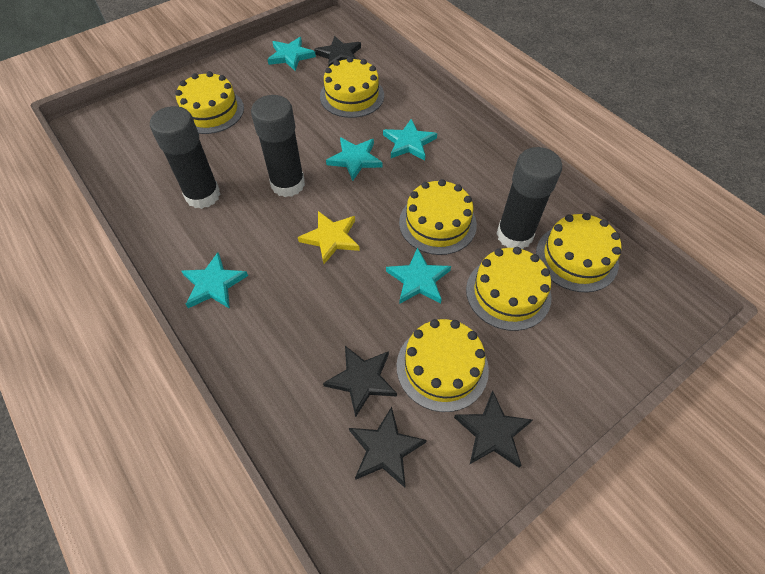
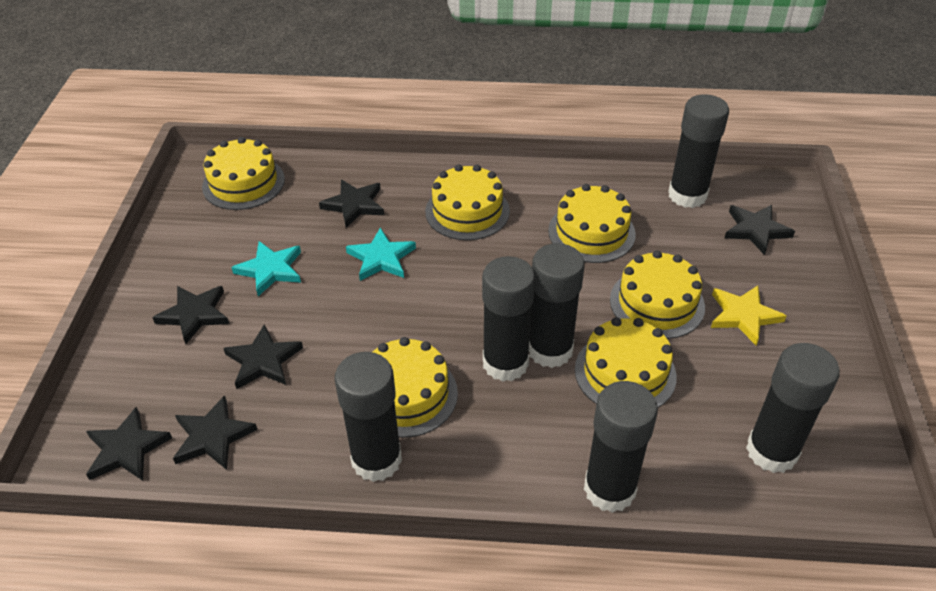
black glue stick: [150,106,221,209] [251,95,305,197] [497,147,562,249] = 3 -> [335,352,402,482] [482,256,535,382] [529,243,585,368] [584,381,658,513] [668,94,729,208] [746,343,840,473] = 6
black star: [314,36,361,66] [323,346,397,417] [349,407,427,488] [454,391,532,468] = 4 -> [86,407,172,481] [152,286,229,344] [173,395,258,470] [223,324,303,389] [319,179,384,228] [725,205,795,255] = 6
turquoise star: [181,252,248,309] [267,37,316,71] [326,137,382,181] [383,119,437,161] [386,247,451,304] = 5 -> [231,241,301,296] [346,228,416,281] = 2

